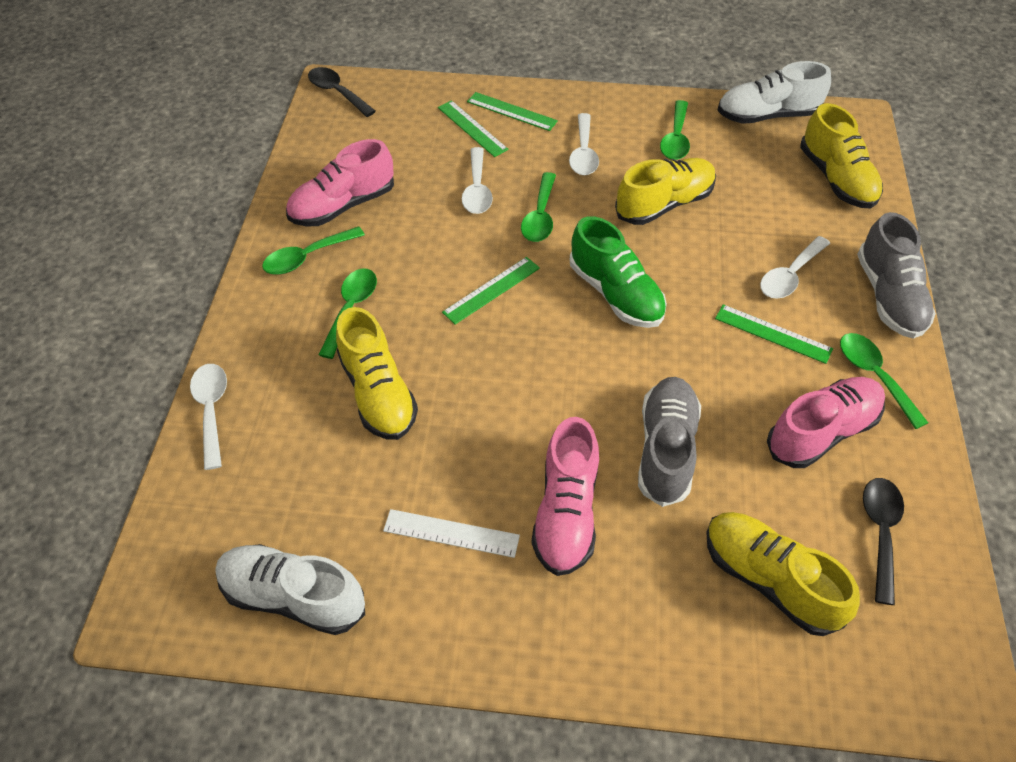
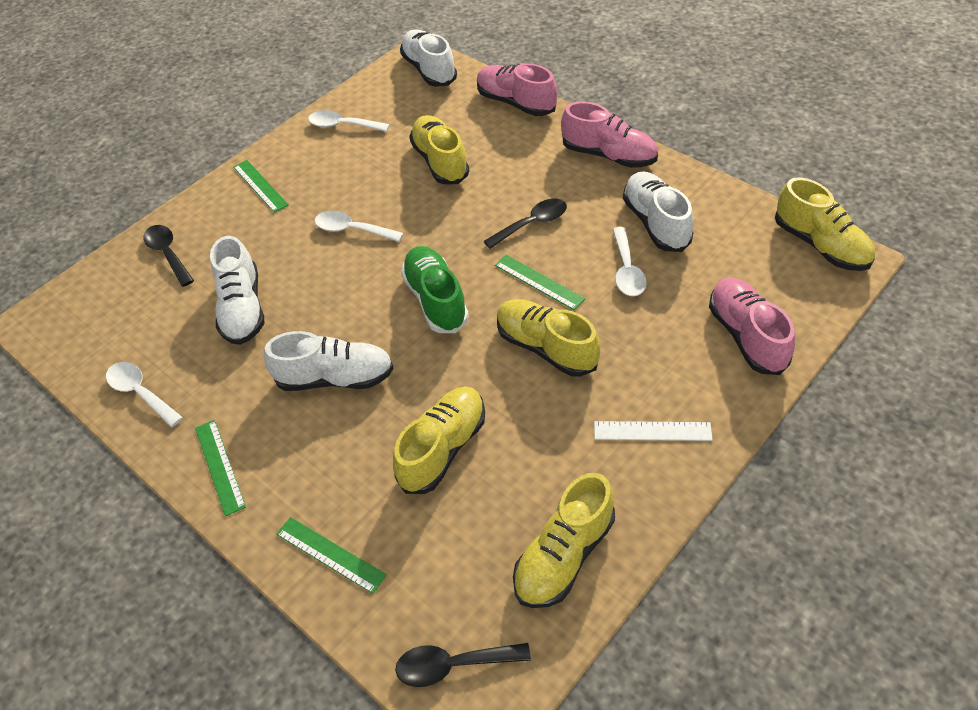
black spoon: [308,67,376,117] [863,478,904,605] = 2 -> [143,225,194,287] [395,643,531,687] [483,199,567,249] = 3
green spoon: [262,226,365,275] [319,268,377,359] [521,172,556,242] [660,100,690,160] [840,333,928,429] = 5 -> none = 0
grey shoe: [638,377,701,507] [857,212,936,339] = 2 -> none = 0
white shoe: [215,544,365,635] [717,61,831,124] = 2 -> [210,236,264,345] [264,331,394,391] [400,29,457,87] [623,171,694,252] = 4
yellow shoe: [336,307,418,440] [615,158,716,225] [706,512,860,636] [800,103,883,209] = 4 -> [393,386,485,494] [409,115,469,184] [497,299,600,377] [513,473,615,608] [775,177,875,271] = 5

